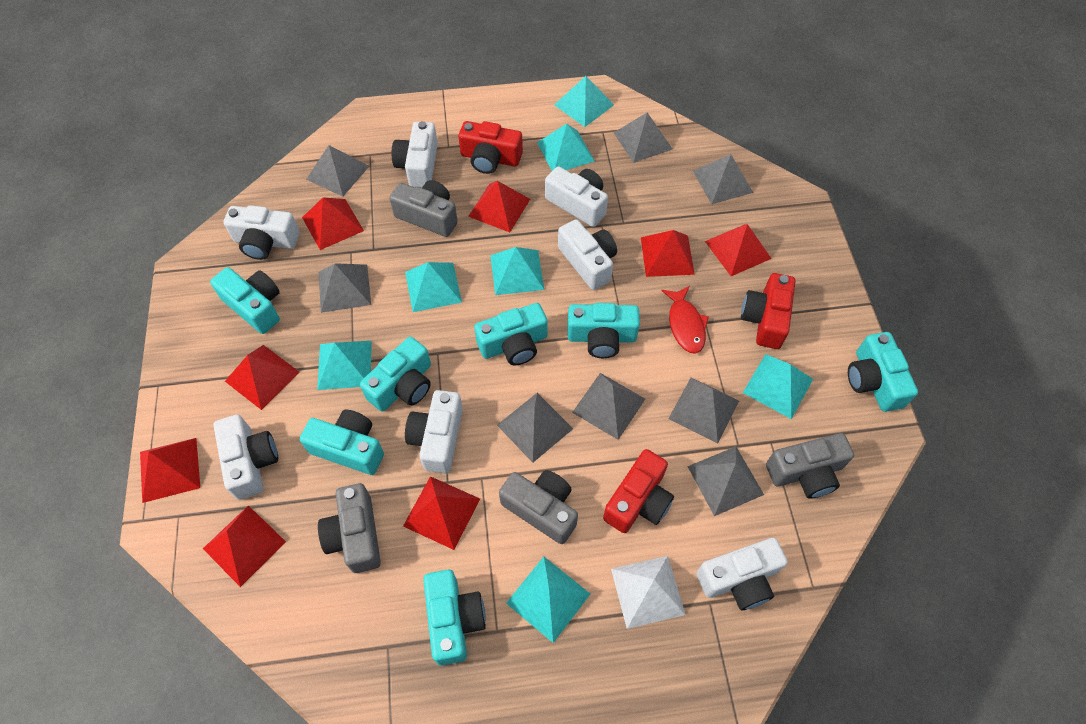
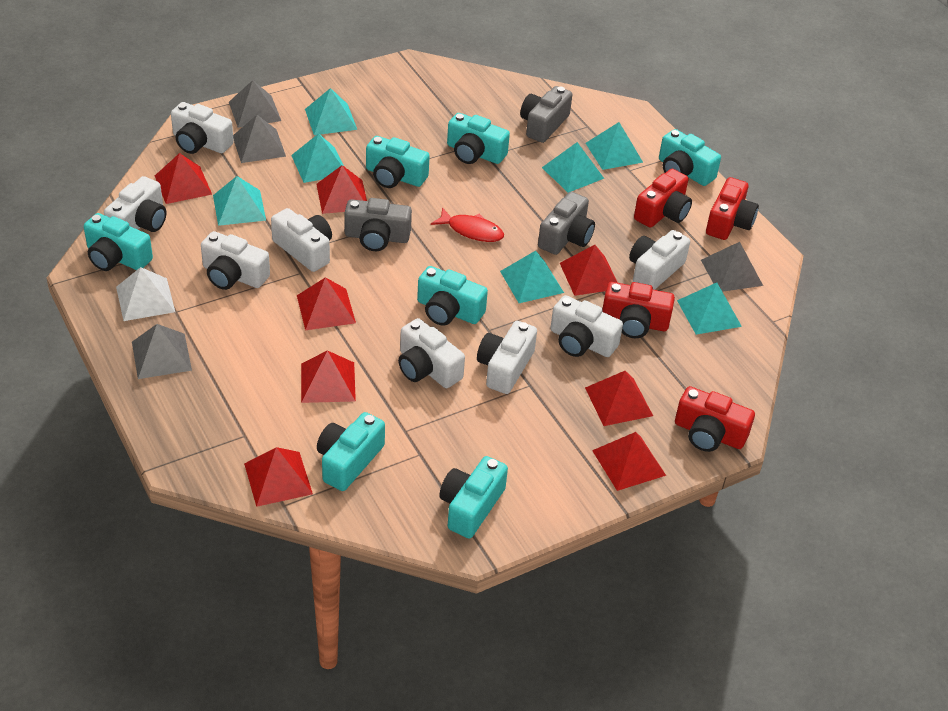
grey camera: [318,483,381,573] [389,180,458,237] [499,470,578,544] [766,433,854,499] = 4 -> [344,198,412,251] [520,86,572,143] [538,192,595,255] = 3
grey pyramid: [306,145,369,197] [318,263,371,313] [497,393,573,463] [572,373,645,440] [614,112,672,163] [668,377,739,444] [687,446,764,516] [693,154,753,204] = 8 -> [132,324,192,379] [229,80,281,128] [233,115,286,163] [701,242,763,292] = 4
red camera: [458,121,523,174] [603,449,674,533] [741,273,795,349] = 3 -> [602,282,675,338] [634,169,692,228] [675,386,755,452] [706,177,759,240] = 4
white camera: [213,415,278,500] [223,205,300,260] [392,121,438,187] [405,390,463,473] [545,167,608,227] [558,219,617,290] [697,538,788,610] = 7 -> [104,176,166,232] [171,102,234,154] [201,231,270,290] [271,208,332,272] [398,318,465,388] [477,321,537,394] [550,295,623,357] [629,230,690,290] = 8

